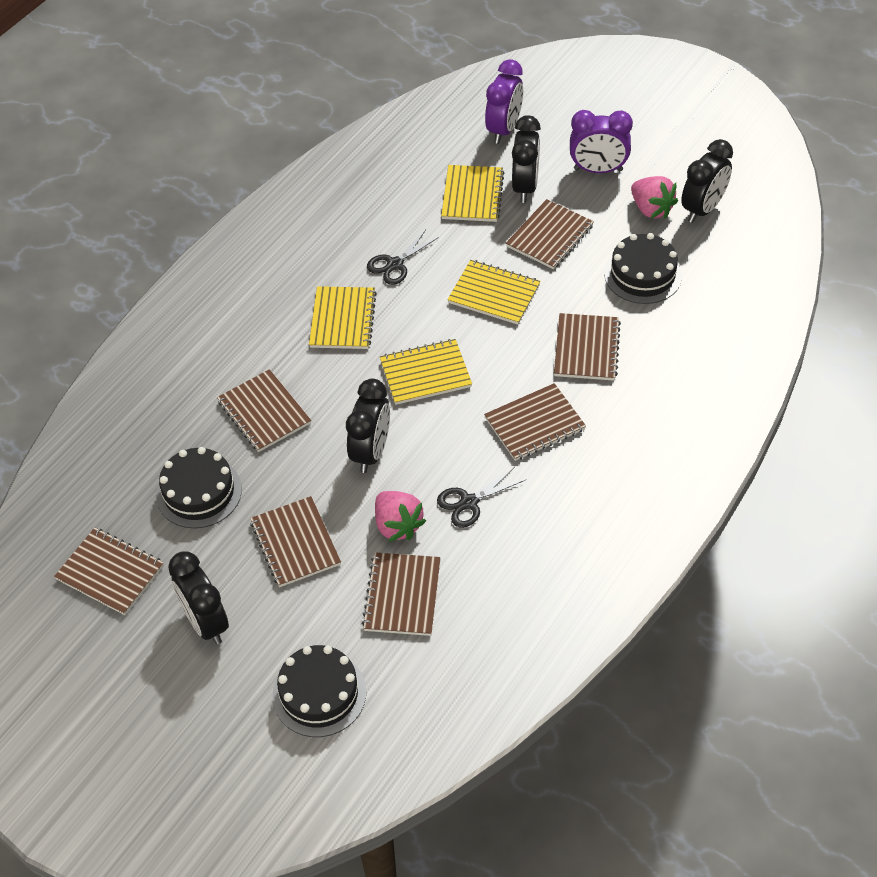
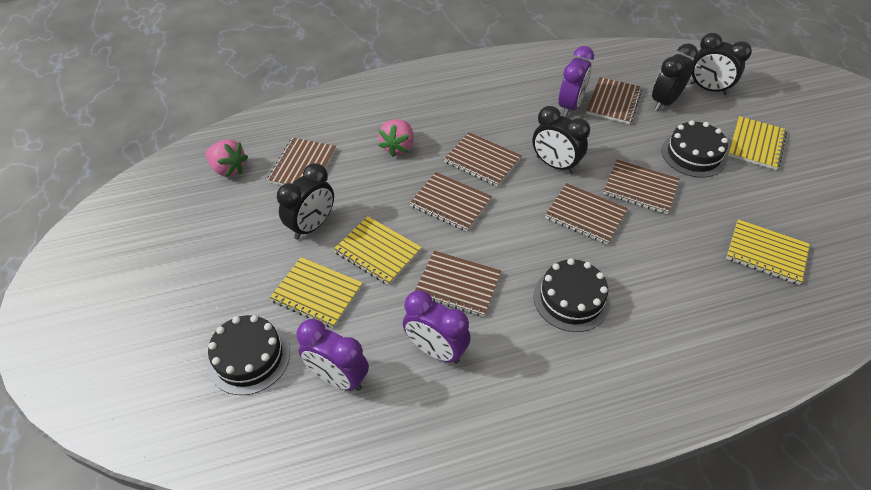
black scissors: [367,230,439,285] [437,467,525,528] = 2 -> none = 0
purple clock: [485,59,523,144] [570,110,633,173] = 2 -> [297,319,369,391] [403,290,471,364] [558,46,594,117] = 3

